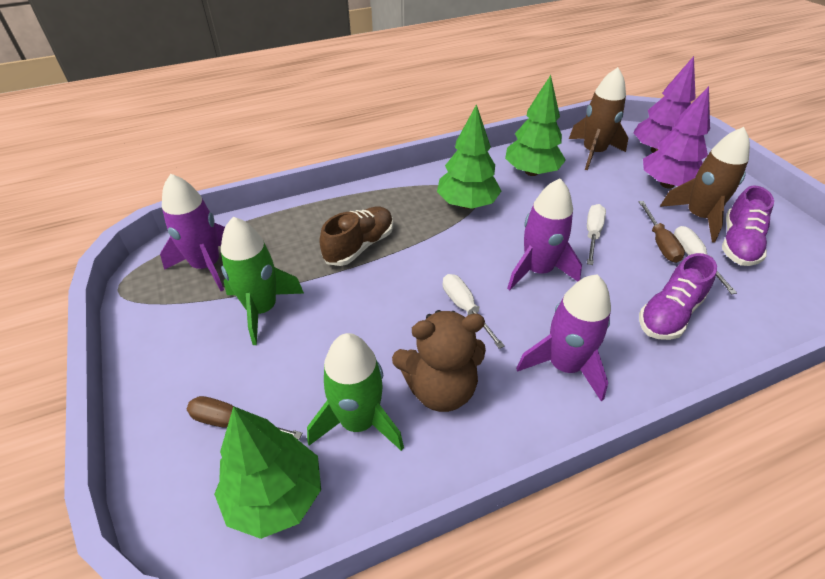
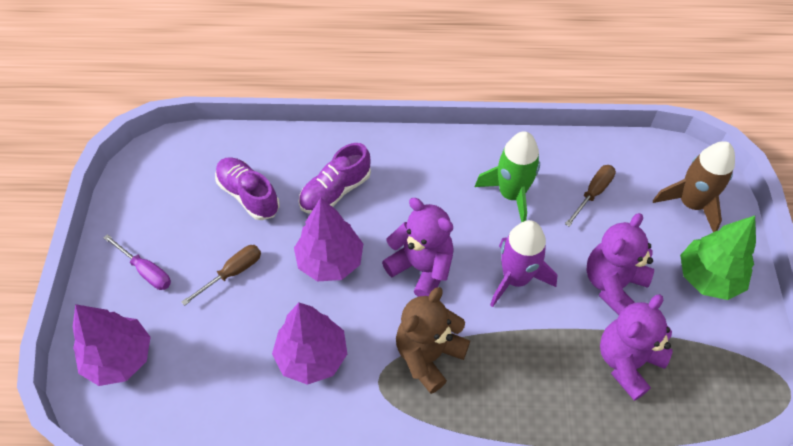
brown rocket: [569,67,628,170] [660,127,750,242] = 2 -> [653,141,735,232] = 1
brown shoe: [320,207,393,266] = 1 -> none = 0
green rocket: [221,217,304,345] [307,333,404,451] = 2 -> [475,131,540,223] = 1
green tree: [214,406,321,539] [437,104,501,209] [505,75,566,176] = 3 -> [680,216,756,300] = 1
purple rocket: [160,174,225,291] [507,178,582,290] [516,274,611,401] = 3 -> [490,220,558,307] = 1
purple screwdriver: none = 0 -> [104,234,171,290] = 1
purple teddy bear: none = 0 -> [382,198,454,297] [586,213,654,315] [600,294,673,401] = 3
purple tree: [633,56,696,153] [643,86,710,189] = 2 -> [73,304,151,386] [272,303,347,385] [294,198,363,281] = 3
white screwdriver: [443,274,505,349] [587,204,606,265] [674,226,737,294] = 3 -> none = 0

